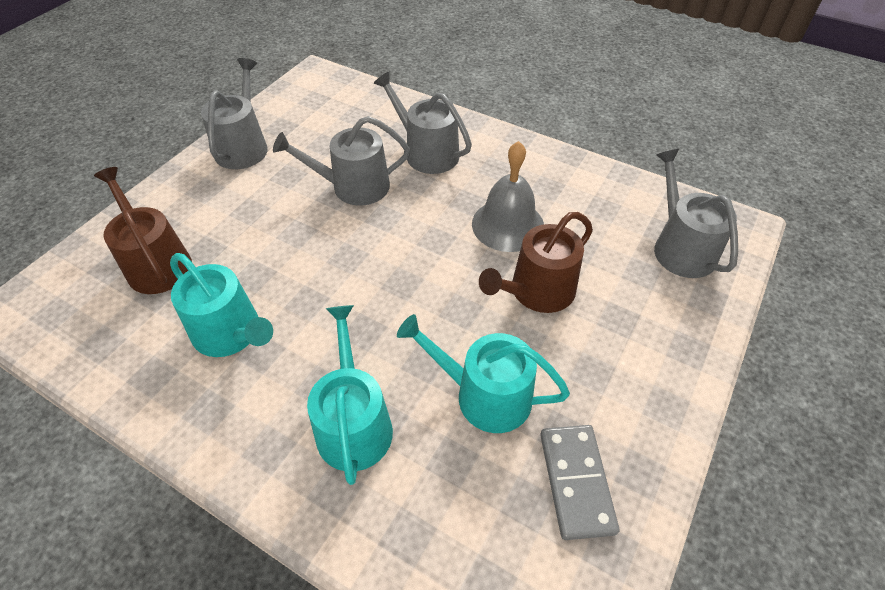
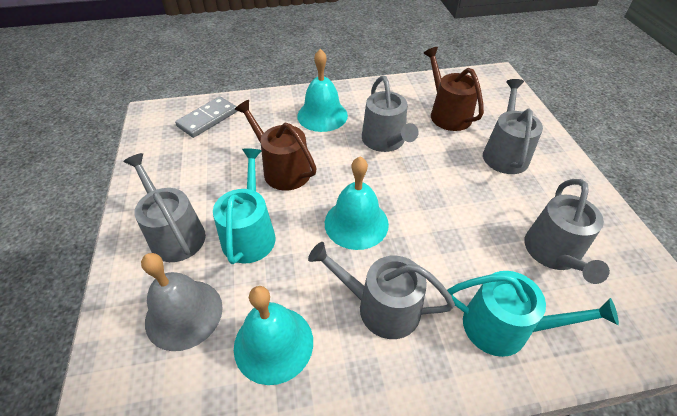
grey watering can: [201,58,268,169] [273,116,410,206] [374,72,472,174] [654,149,738,278] = 4 -> [123,153,206,262] [308,242,455,339] [362,76,419,152] [483,79,543,174] [525,179,610,284] = 5
turquoise bell: none = 0 -> [234,286,313,385] [297,49,348,132] [325,156,389,250] = 3
turquoise watering can: [170,253,273,357] [307,305,393,485] [397,314,570,433] = 3 -> [213,148,276,264] [447,271,619,357] = 2

